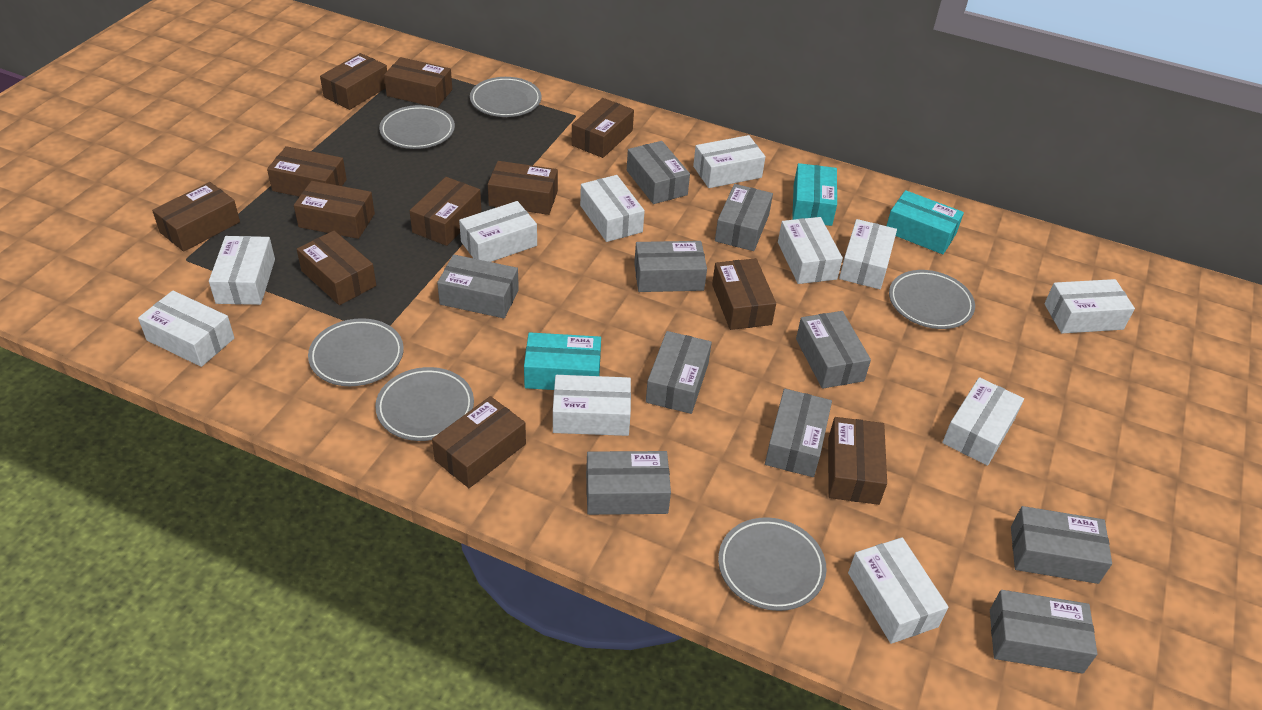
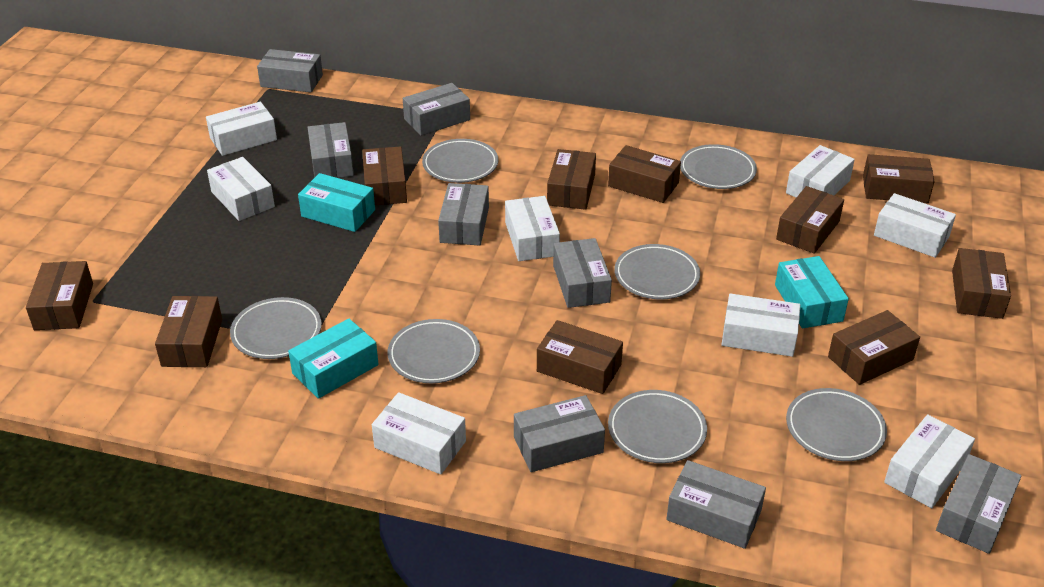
brown box: [152,182,240,252] [267,146,347,197] [294,181,375,239] [297,231,376,305] [320,53,387,110] [384,57,452,108] [410,177,482,246] [432,396,526,488] [488,161,558,215] [572,98,634,158] [712,258,776,330] [828,417,887,505] = 12 -> [26,261,93,330] [155,296,222,367] [362,146,407,205] [537,320,623,394] [547,149,596,210] [608,145,681,203] [776,186,844,254] [828,310,920,385] [863,154,935,203] [952,248,1011,319] = 10
grey box: [437,254,519,318] [586,451,671,515] [627,141,690,204] [634,241,707,292] [646,331,712,414] [715,184,773,251] [765,389,832,477] [796,311,871,389] [990,590,1098,674] [1011,506,1112,584] = 10 -> [257,49,323,92] [308,122,354,178] [403,83,470,136] [438,183,489,246] [514,395,605,472] [553,238,612,308] [666,460,766,549] [936,454,1022,554] = 8
grey plate: [308,318,404,386] [375,367,474,441] [379,105,455,149] [470,77,542,117] [718,517,827,611] [889,270,975,329] = 6 -> [230,297,322,359] [388,319,480,383] [422,139,498,183] [608,390,707,463] [614,244,700,299] [680,144,757,189] [786,388,887,461] = 7
white box: [138,290,234,367] [209,236,275,305] [459,201,537,262] [553,375,631,436] [580,175,645,242] [693,135,766,188] [778,217,843,284] [839,219,897,289] [848,537,949,644] [942,377,1024,466] [1044,279,1135,334] = 11 -> [206,102,277,156] [207,157,275,221] [372,392,466,475] [505,196,560,261] [721,293,800,357] [786,145,855,197] [874,193,956,258] [884,414,975,508] = 8

